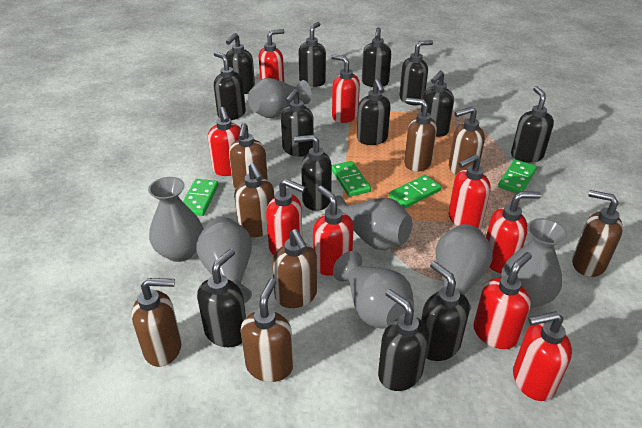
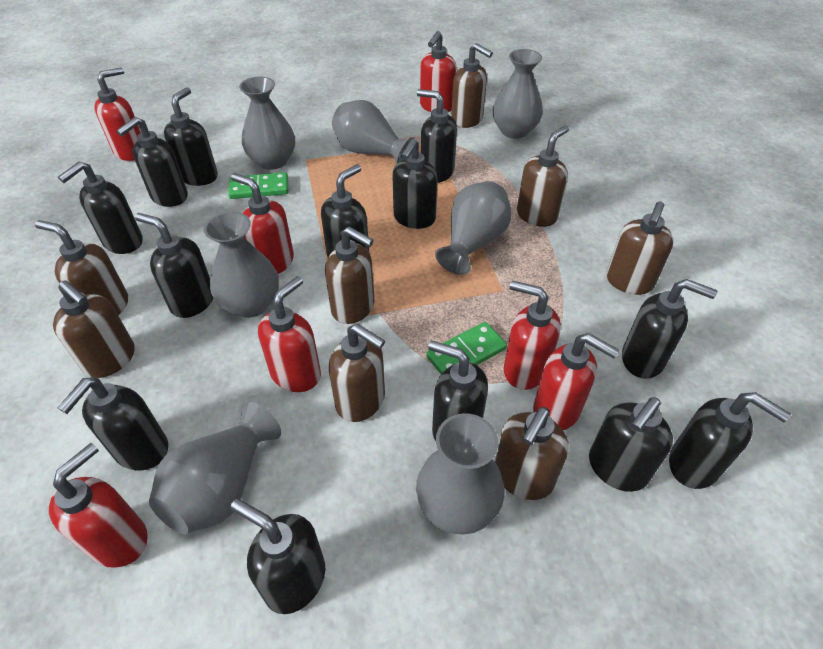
green domino: [183,179,219,216] [332,161,371,197] [389,175,442,208] [498,159,537,193] = 4 -> [228,172,288,199] [426,322,507,374] = 2
red soap dispenser: [208,107,241,176] [259,29,285,82] [266,179,306,255] [313,186,354,276] [331,54,360,123] [449,154,491,228] [473,252,532,349] [486,192,541,273] [513,311,572,401] = 9 -> [49,443,148,568] [94,67,141,161] [231,173,294,274] [258,276,321,392] [420,31,457,112] [504,280,561,390] [533,333,620,430] = 7

